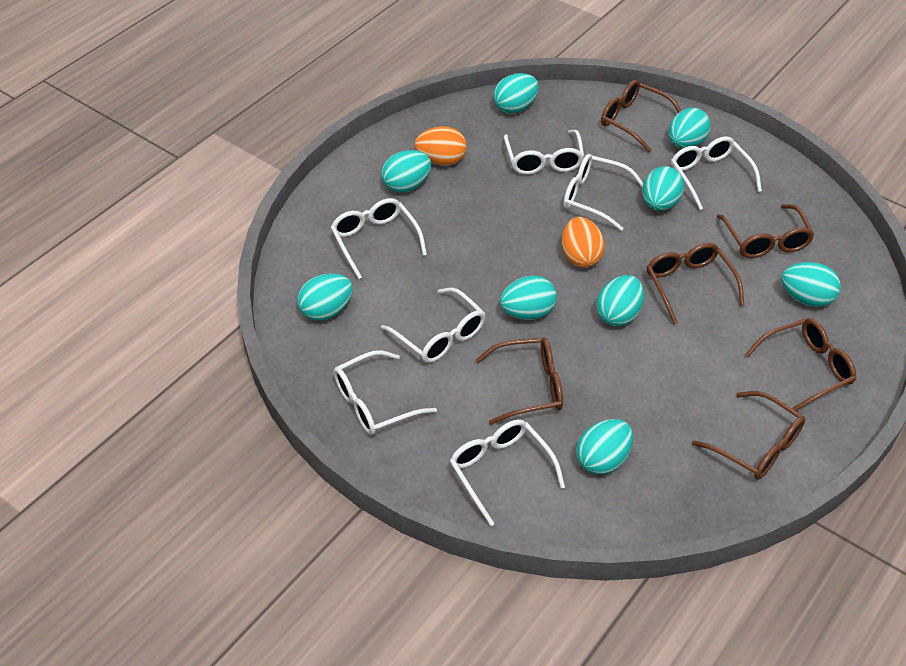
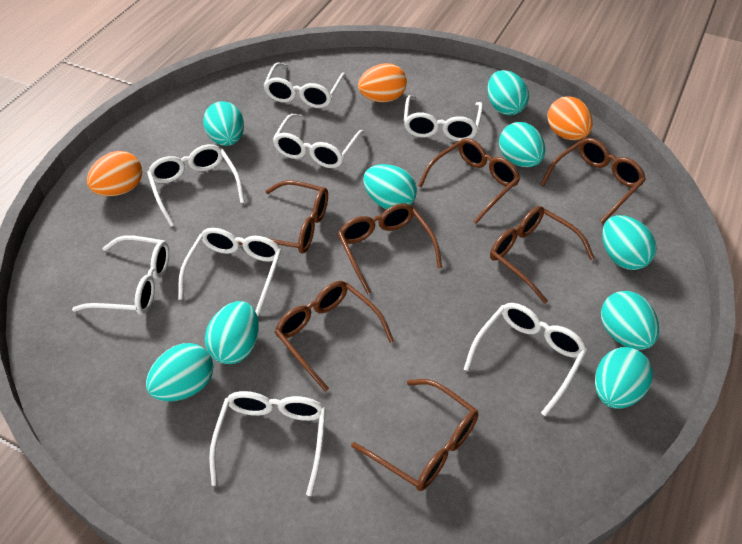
brown glasses: [475,337,563,425] [601,80,681,153] [647,243,744,324] [692,391,805,480] [717,204,815,258] [745,318,856,411] = 6 -> [239,180,328,254] [275,281,394,391] [338,203,442,294] [351,379,478,491] [418,138,520,224] [490,206,595,303] [540,138,646,224] = 7
orange egg: [415,126,467,165] [562,217,605,268] = 2 -> [87,151,142,196] [358,63,407,102] [547,96,593,140] = 3
white glasses: [330,198,427,279] [334,350,437,435] [381,287,486,363] [450,419,565,526] [504,130,584,175] [563,154,644,231] [671,136,762,210] = 7 -> [72,235,169,315] [147,144,245,227] [178,228,282,316] [209,391,326,496] [264,62,346,108] [273,114,364,168] [404,95,483,141] [464,303,587,416] = 8

